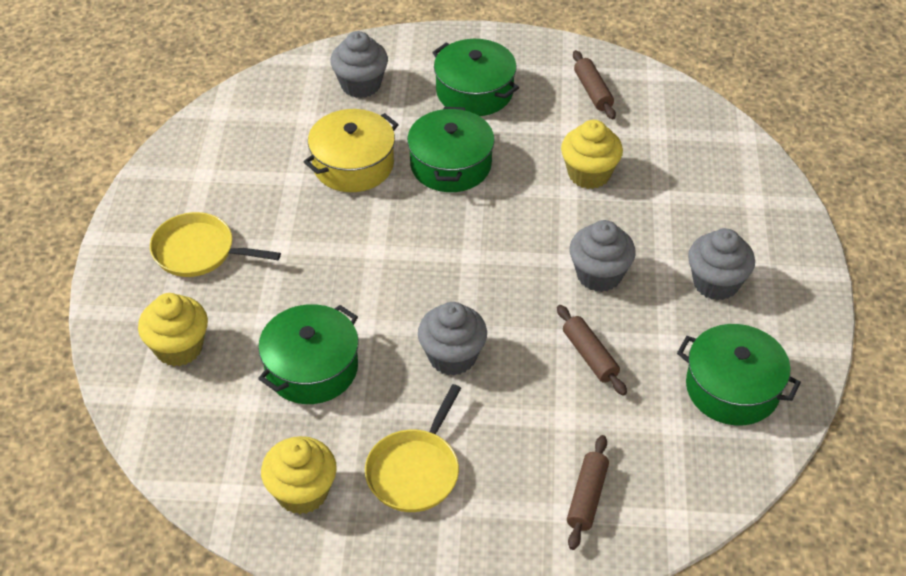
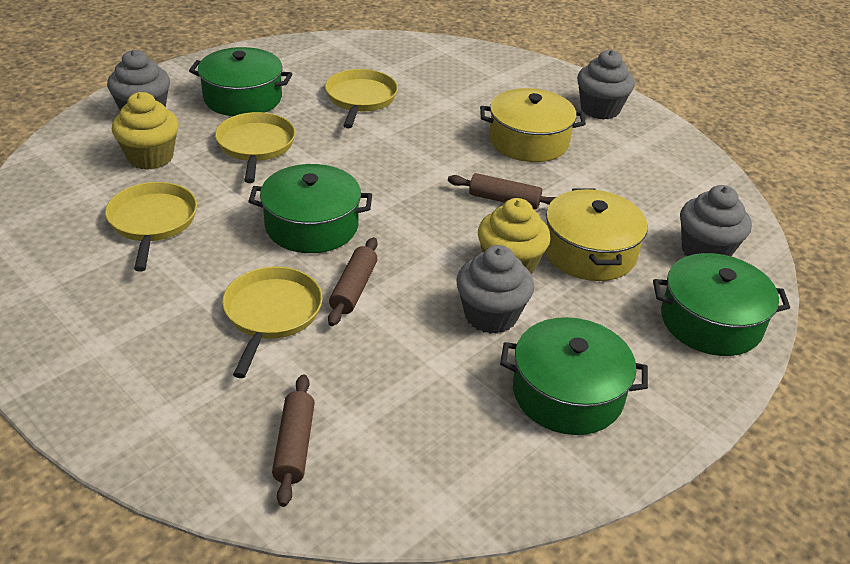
yellow cupcake: [138,293,208,367] [261,436,337,514] [561,120,623,189] = 3 -> [112,92,179,170] [478,198,551,274] = 2
yellow pan: [150,212,281,277] [365,384,461,512] = 2 -> [105,182,197,272] [215,112,295,183] [222,266,323,378] [325,69,398,128] = 4
yellow pot: [304,109,399,192] = 1 -> [480,88,586,162] [545,189,648,281] = 2

